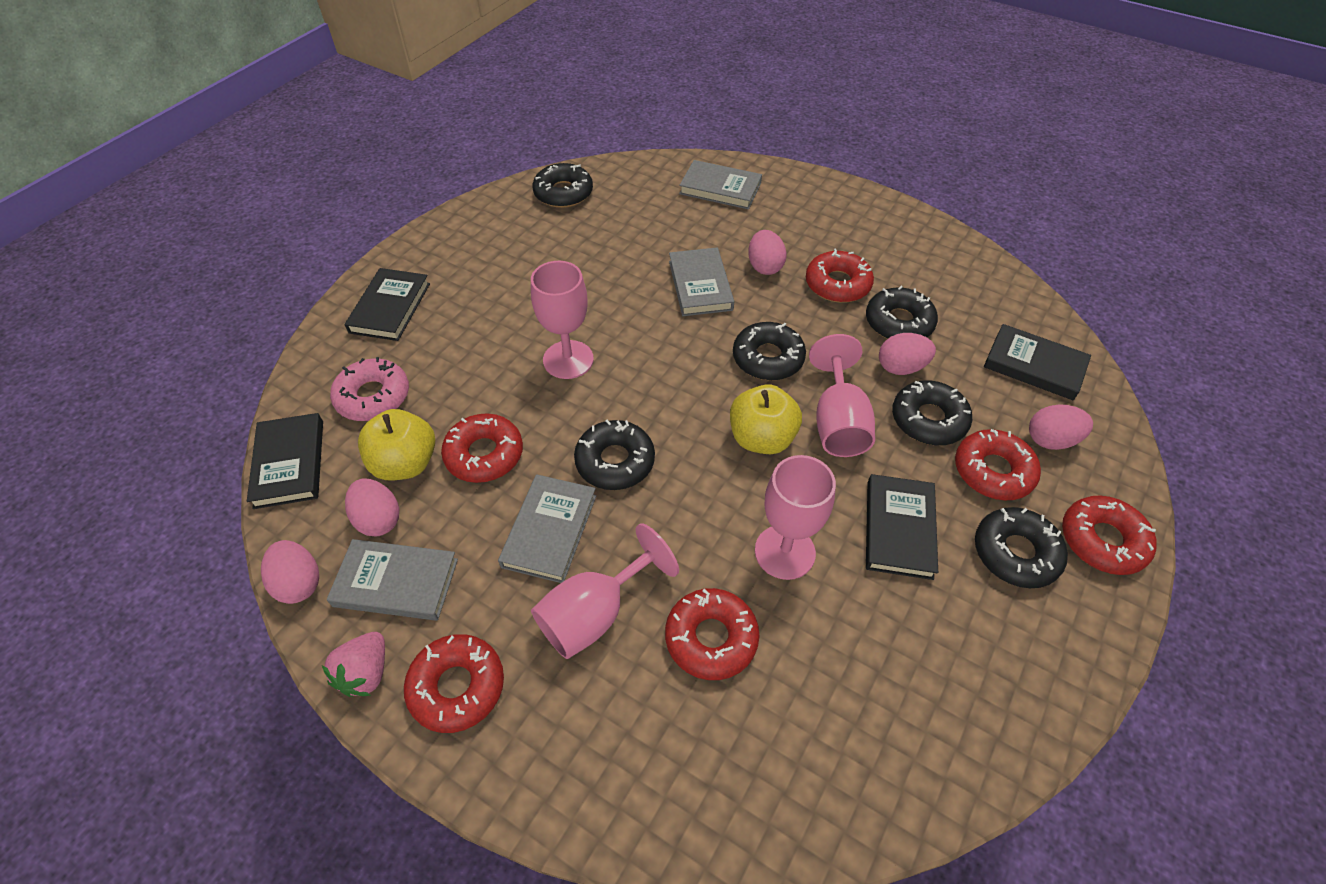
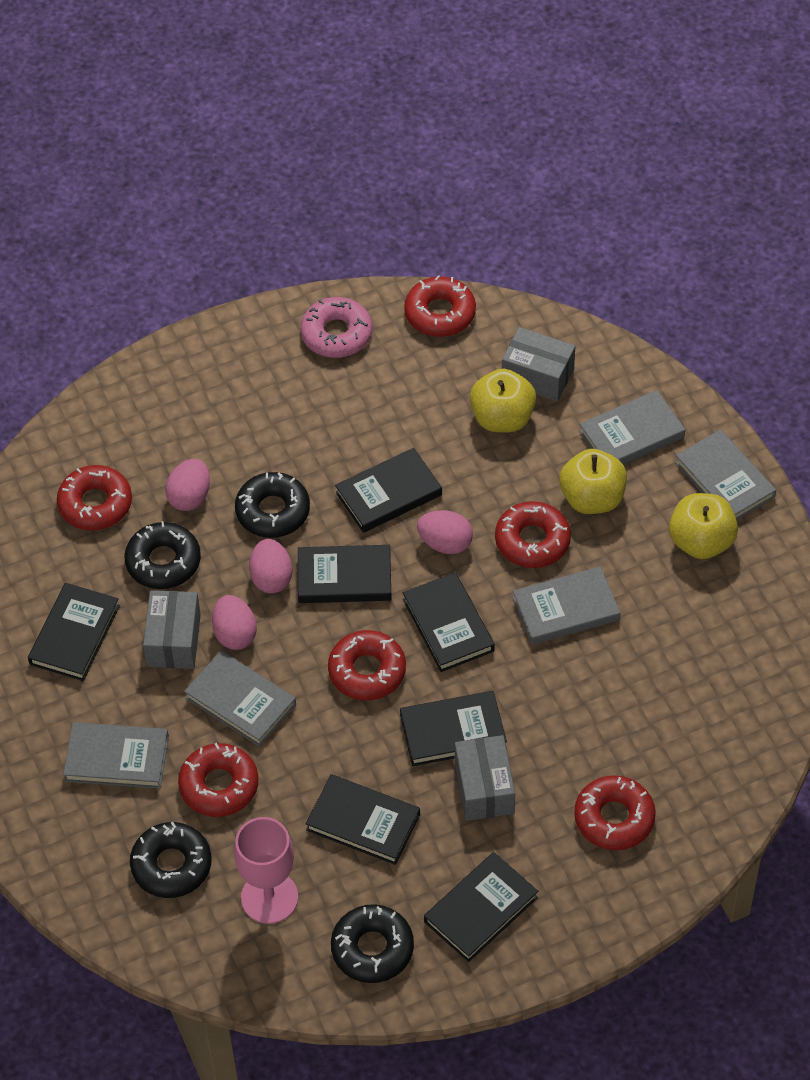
black book: [247,413,323,509] [345,268,430,341] [866,474,938,580] [984,324,1091,400] = 4 -> [28,583,120,681] [298,545,392,603] [306,774,420,865] [335,448,442,533] [400,691,507,766] [403,572,495,672] [424,852,538,962] = 7
black donut: [532,163,593,208] [574,420,655,490] [733,322,806,380] [866,286,938,339] [892,380,972,445] [975,507,1068,588] = 6 -> [124,521,201,589] [130,822,212,898] [235,472,310,538] [331,904,414,983] = 4
grey book: [327,539,458,621] [498,474,596,583] [669,248,734,316] [679,160,762,210] = 4 -> [63,722,169,789] [184,650,296,747] [513,566,620,645] [579,390,685,464] [675,429,776,520] = 5
grey box: none = 0 -> [143,590,201,669] [455,735,515,821] [502,327,575,401] = 3
pink egg: [261,540,319,604] [345,478,399,537] [748,230,786,275] [879,333,936,375] [1029,404,1093,450] = 5 -> [165,459,210,511] [212,595,257,650] [249,539,292,593] [417,510,473,554] = 4
pink goblet: [531,261,594,379] [531,523,679,659] [755,455,836,580] [809,334,875,457] = 4 -> [234,817,298,924] = 1
pink strawberry: [322,632,385,697] = 1 -> none = 0
yellow apple: [358,409,435,480] [730,384,802,454] = 2 -> [470,369,536,432] [559,449,627,514] [669,493,738,559] = 3

